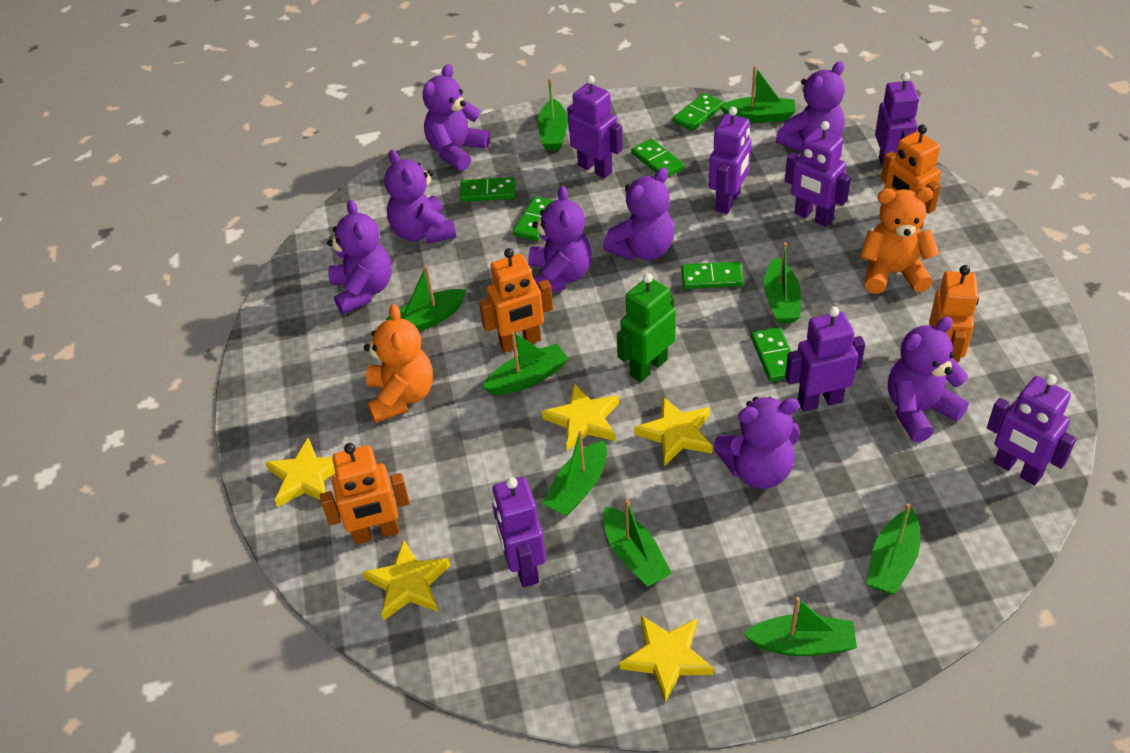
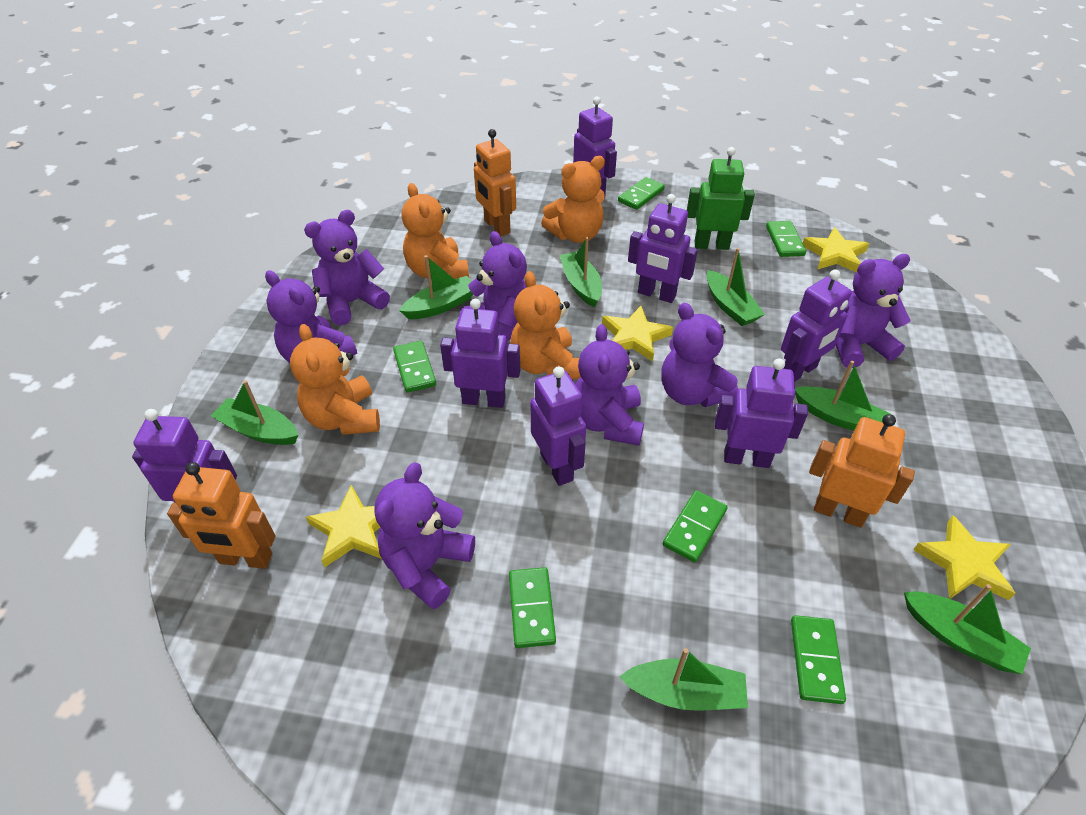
green boat: [385,266,466,332] [482,332,568,395] [538,78,568,151] [543,431,607,516] [603,499,672,587] [719,66,795,123] [744,597,857,656] [764,242,801,324] [866,504,920,594] = 9 -> [211,380,298,445] [399,255,473,319] [560,237,602,307] [619,648,748,711] [707,248,765,326] [795,360,890,431] [904,584,1031,674] = 7
orange robot: [320,443,410,545] [479,248,553,352] [881,124,941,229] [929,265,979,362] = 4 -> [167,462,276,569] [474,129,516,236] [809,414,915,528] = 3
orange teddy bear: [364,304,433,423] [860,187,939,294] = 2 -> [290,324,380,435] [402,183,469,279] [510,271,580,379] [541,156,605,243] = 4
purple teddy bear: [327,200,392,314] [384,150,456,244] [423,64,490,171] [528,186,592,293] [603,168,674,260] [714,397,799,489] [776,61,845,151] [888,317,969,442] = 8 -> [265,270,357,363] [304,210,390,326] [374,462,475,609] [463,231,527,341] [576,324,644,446] [661,303,738,407] [836,254,911,368] = 7
yellow star: [265,437,335,507] [362,540,450,620] [542,383,619,451] [620,616,714,703] [634,397,713,466] = 5 -> [306,485,382,568] [602,306,673,361] [803,227,869,272] [913,515,1016,600] = 4

